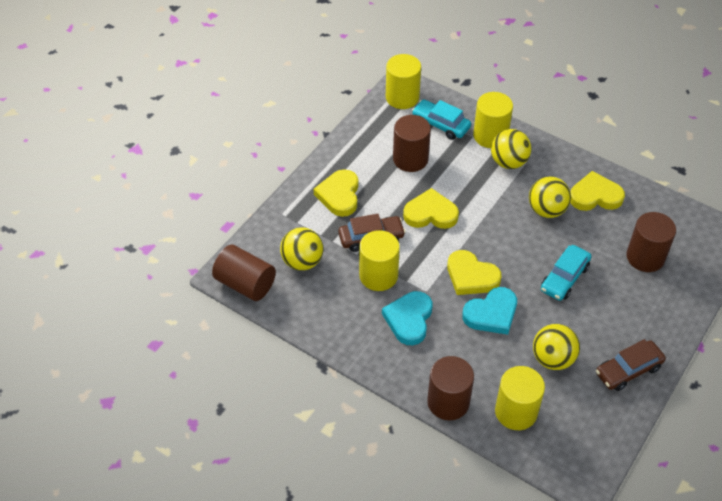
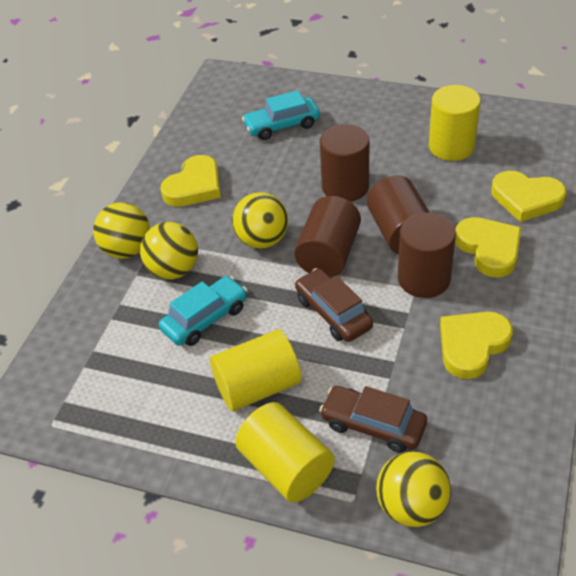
turquoise heart: [382,291,432,345] [462,287,517,335] = 2 -> none = 0
yellow cylinder: [359,230,400,291] [386,54,421,109] [473,92,513,148] [495,366,545,430] = 4 -> [210,329,301,411] [235,402,335,503] [429,85,480,161] = 3

